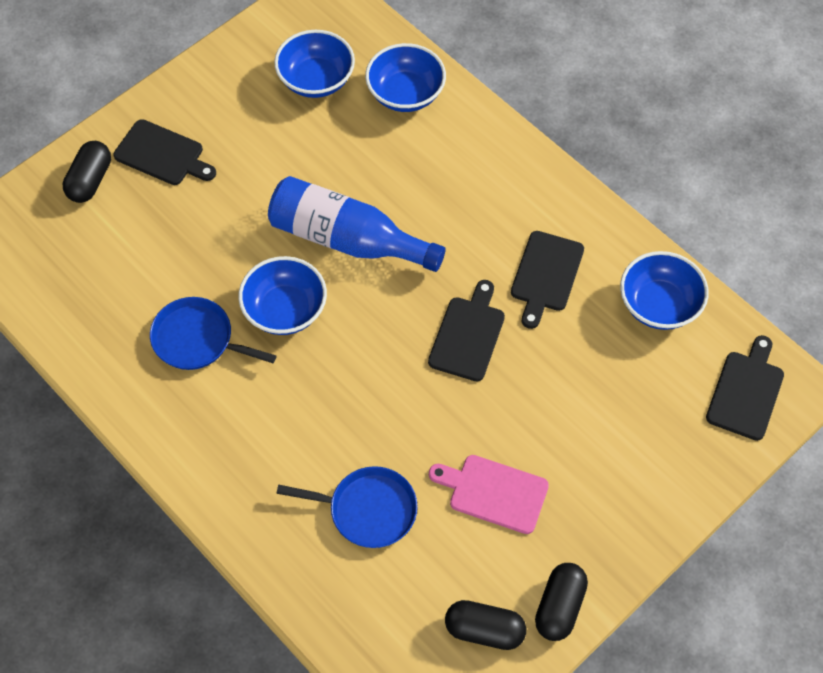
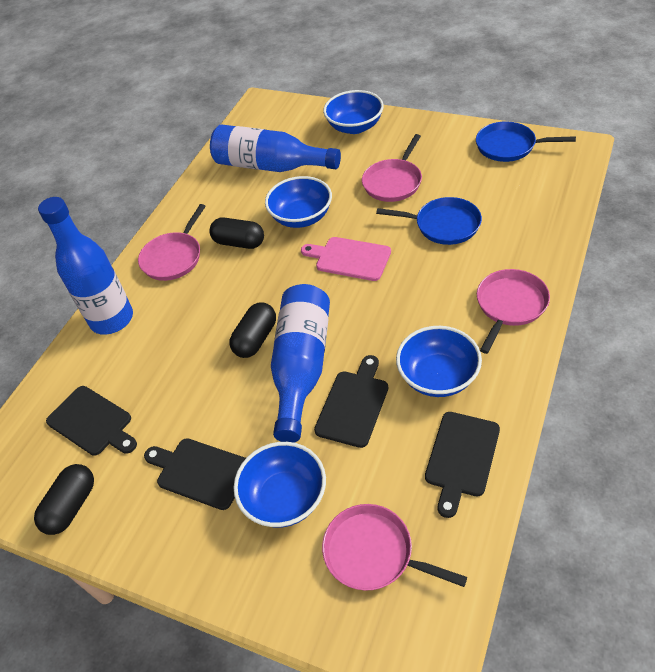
blue bottle: [268,176,445,272] = 1 -> [38,197,133,335] [210,124,341,172] [271,284,330,443] = 3
pink pan: none = 0 -> [138,204,206,281] [322,504,467,590] [362,134,422,202] [477,269,550,354] = 4

